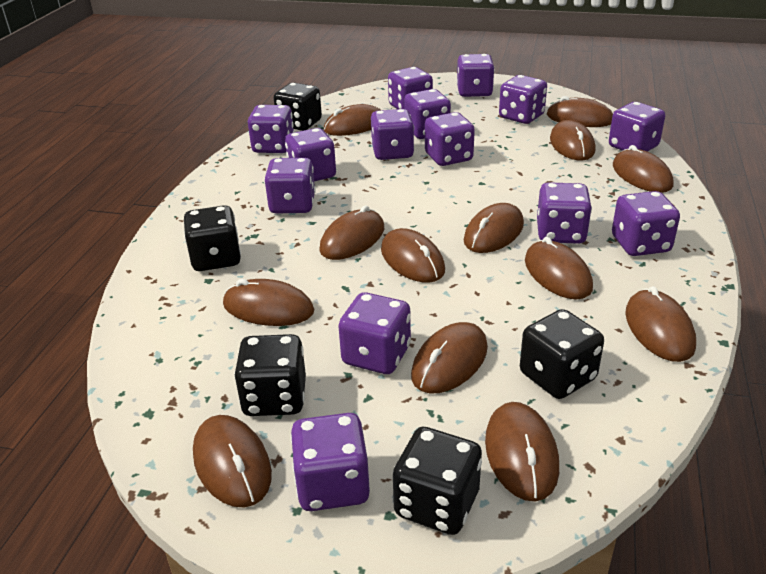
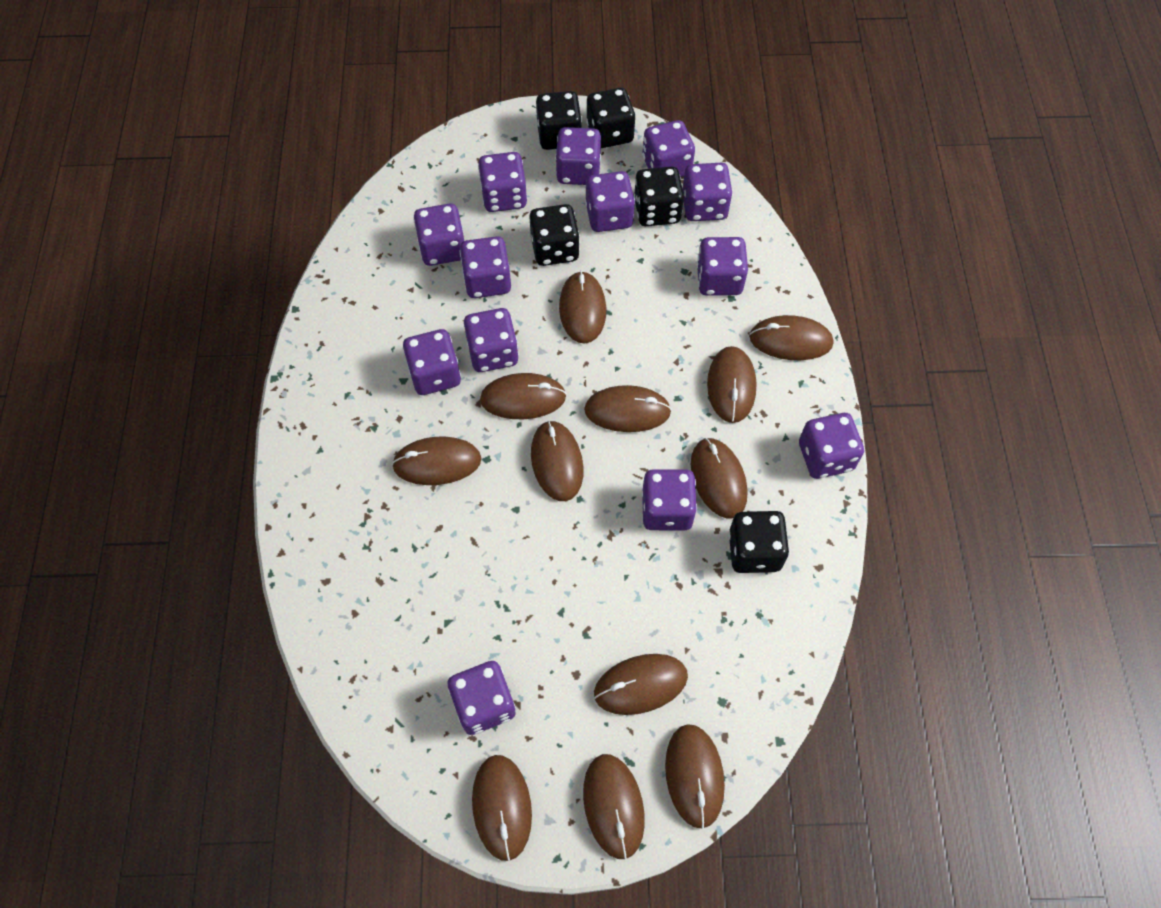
brown mouse: [193,415,272,507] [223,279,314,326] [319,205,384,260] [323,104,381,136] [381,228,445,283] [411,322,488,393] [463,203,524,253] [485,402,559,502] [525,237,593,299] [547,96,613,127] [550,120,595,161] [613,145,673,193] [625,286,696,362] = 13 -> [392,437,481,485] [472,755,532,861] [480,373,566,419] [531,421,584,501] [559,271,606,344] [583,754,645,859] [584,385,672,432] [594,654,688,715] [665,724,725,829] [691,438,748,519] [707,346,756,423] [749,315,833,360] = 12
purple dice: [248,105,294,153] [264,158,316,214] [285,128,336,181] [290,413,370,511] [338,292,411,374] [371,109,414,160] [388,67,433,109] [404,89,451,139] [425,112,475,166] [457,54,495,97] [499,75,547,124] [537,182,592,244] [609,102,665,152] [612,191,680,256] = 14 -> [403,329,461,395] [414,203,464,266] [448,661,515,735] [460,236,511,298] [464,308,519,372] [478,152,527,212] [555,127,601,185] [585,171,635,232] [642,120,695,177] [642,469,697,530] [683,163,733,221] [697,237,748,296] [799,413,864,479] = 13

